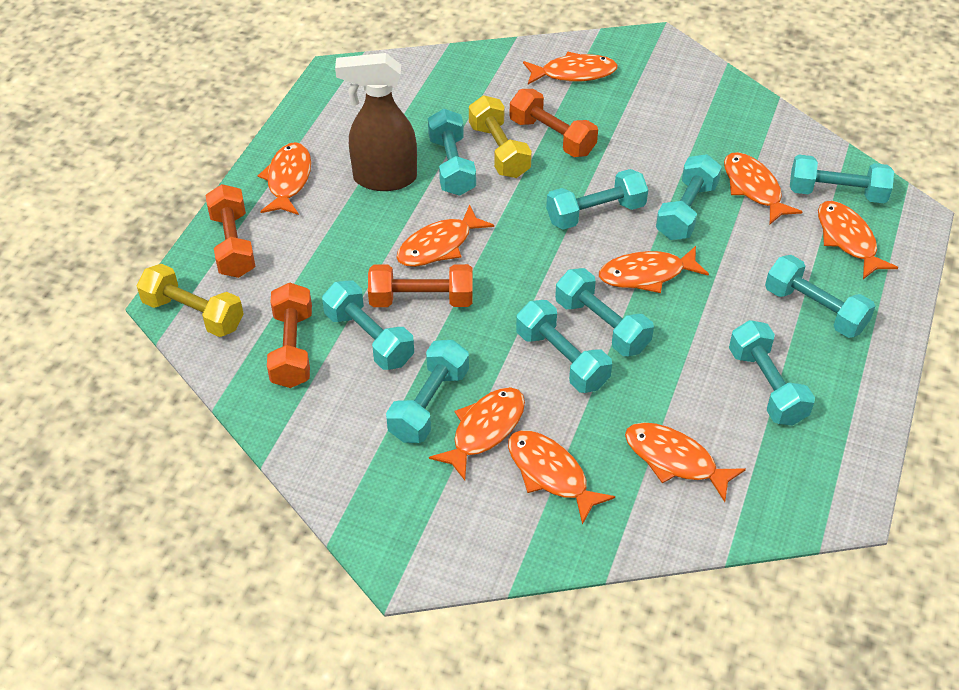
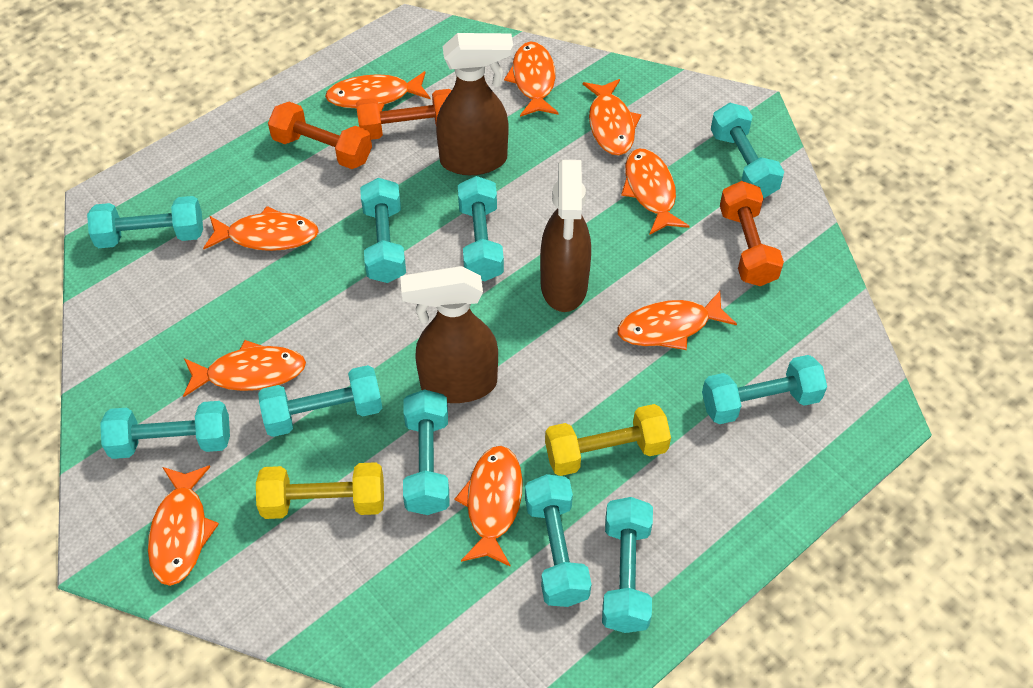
brown spray bottle: [335,53,417,191] = 1 -> [400,266,498,403] [436,33,513,175] [540,160,591,312] = 3
orange dumbbell: [205,184,256,278] [267,282,312,388] [368,264,473,307] [509,89,598,157] = 4 -> [268,102,372,169] [356,89,452,140] [720,181,784,286] = 3

